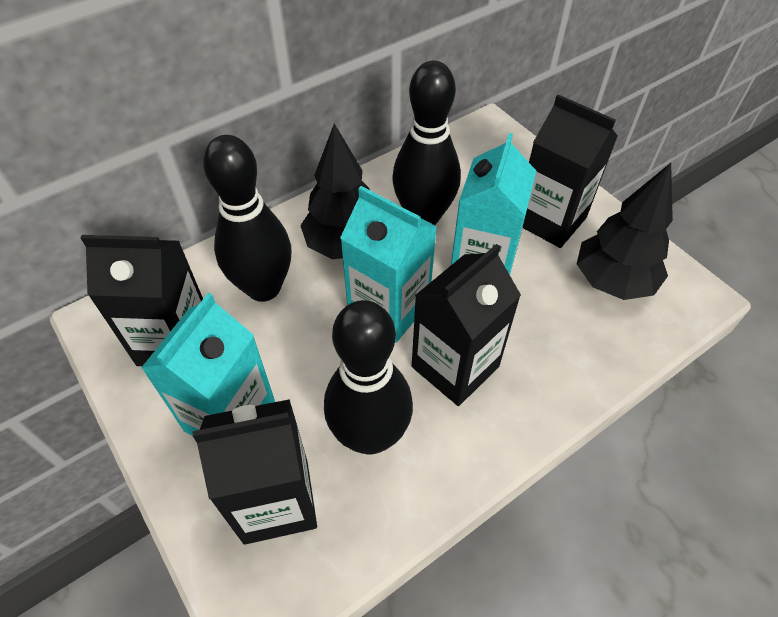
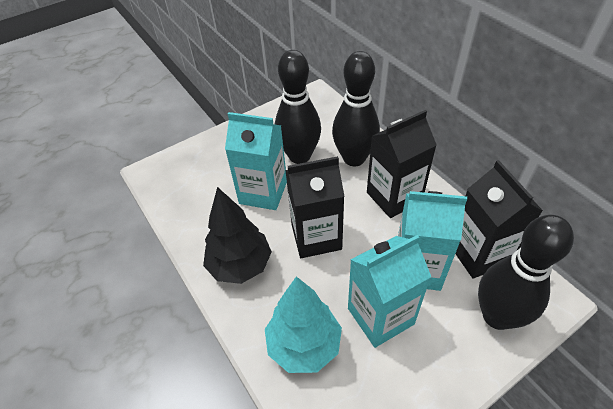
black carton: [81,235,203,366] [192,399,317,545] [412,244,521,406] [523,94,618,248] = 4 -> [285,156,345,258] [367,110,437,218] [455,160,543,279] = 3
black tree: [300,123,370,259] [577,163,673,300] = 2 -> [203,187,272,284] = 1
turquoise tree: none = 0 -> [265,276,342,373] = 1

